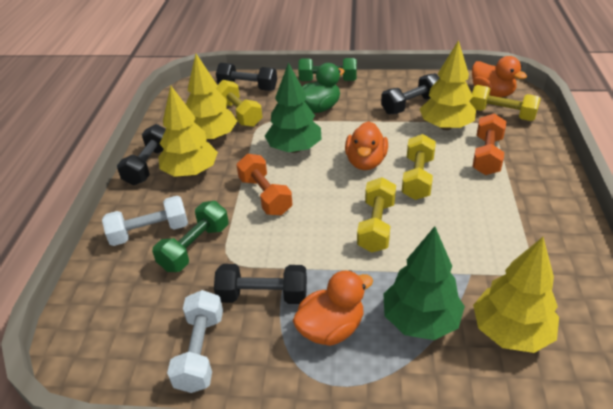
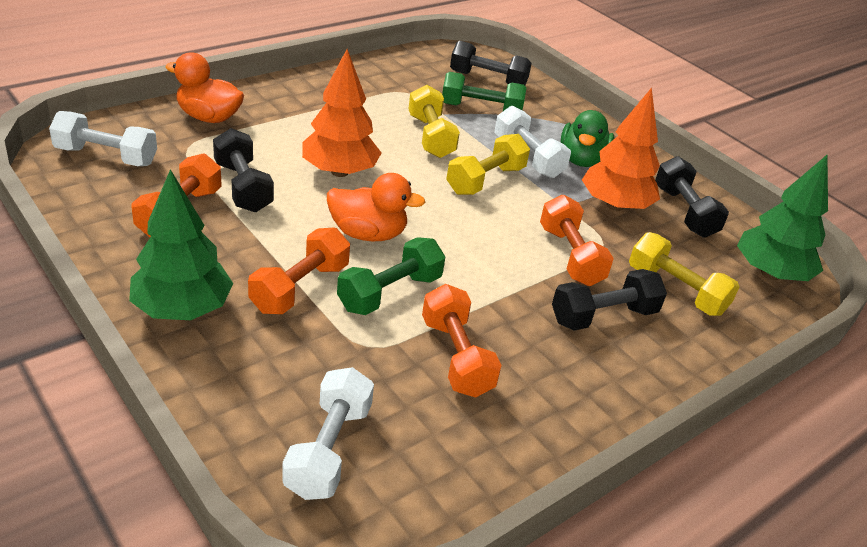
orange duck: [293,270,373,346] [345,121,388,170] [472,56,527,97] = 3 -> [165,52,244,123] [327,173,426,241] = 2
orange dumbbell: [236,154,292,215] [473,114,506,175] = 2 -> [132,153,222,237] [248,228,350,314] [422,284,502,398] [540,195,614,286] = 4
orange tree: none = 0 -> [302,49,382,177] [582,88,660,211] = 2
white dumbbell: [102,196,188,246] [167,290,223,393] = 2 -> [49,111,157,166] [282,367,374,500] [495,106,571,178] = 3
yellow dumbbell: [216,80,262,127] [357,177,396,252] [402,134,436,200] [470,85,541,121] = 4 -> [409,85,460,158] [446,134,530,195] [629,232,740,316] = 3
yellow tree: [159,86,218,177] [186,54,237,141] [420,40,476,130] [473,237,559,353] = 4 -> none = 0

